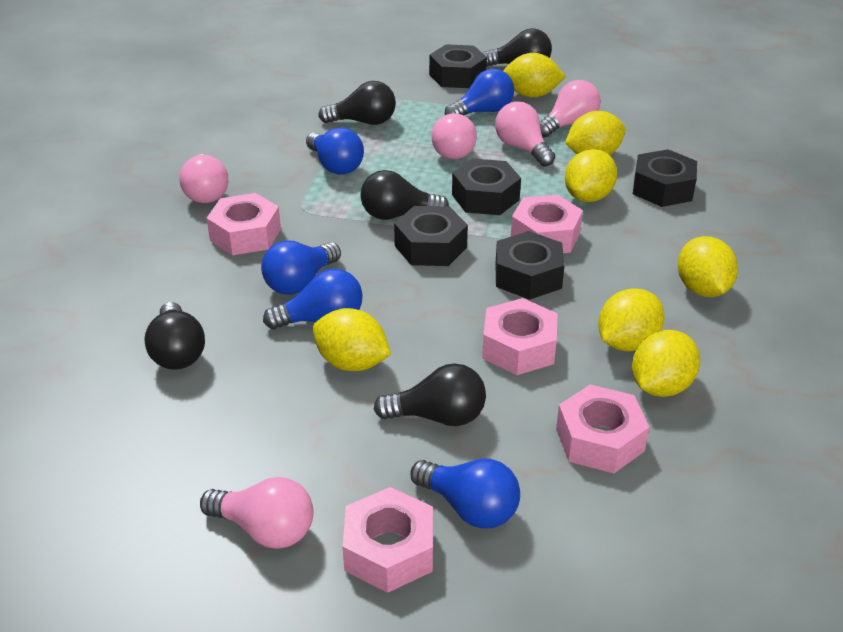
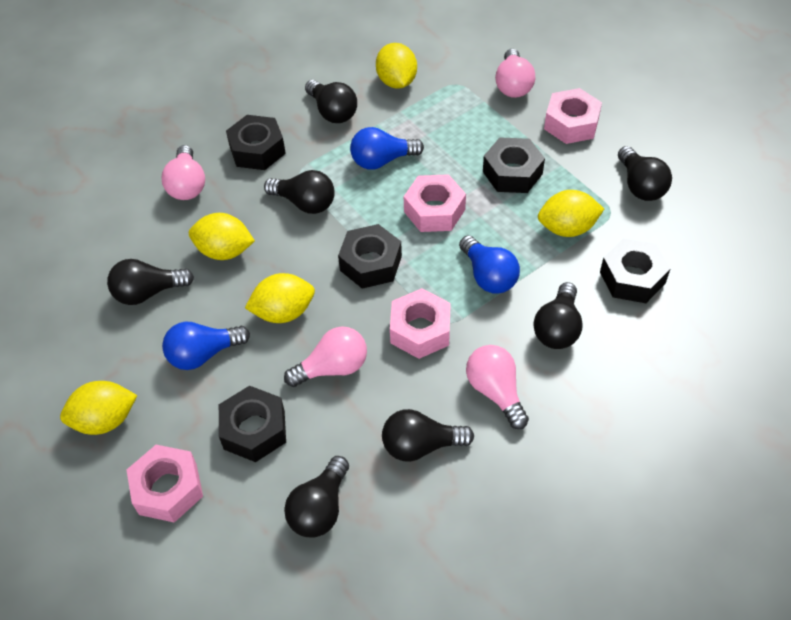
black light bulb: [144,302,205,370] [318,81,396,125] [360,170,449,220] [374,363,486,426] [482,28,552,67] = 5 -> [107,259,194,305] [264,170,335,214] [284,456,349,538] [305,80,357,123] [382,409,474,462] [533,282,583,349] [618,146,672,201] = 7
blue light bulb: [261,241,341,295] [263,269,363,329] [306,128,364,175] [410,459,520,529] [445,68,514,115] = 5 -> [162,322,250,370] [350,127,424,170] [459,235,520,294] = 3
pink light bulb: [179,154,228,203] [200,477,313,549] [431,113,477,159] [495,101,555,167] [540,80,601,138] = 5 -> [162,145,205,200] [284,327,367,387] [466,345,529,429] [495,49,535,98] = 4
pink nut: [206,193,281,255] [343,487,433,593] [482,298,558,375] [511,195,583,253] [556,385,649,473] = 5 -> [127,445,203,523] [390,288,451,359] [404,174,466,232] [544,88,602,144] = 4
yellow lemon: [313,308,391,371] [503,53,566,98] [565,111,625,155] [565,149,617,202] [598,288,665,351] [632,330,700,397] [678,236,738,297] = 7 -> [60,381,137,435] [189,213,255,260] [245,273,315,323] [376,43,417,89] [538,190,604,237] = 5

